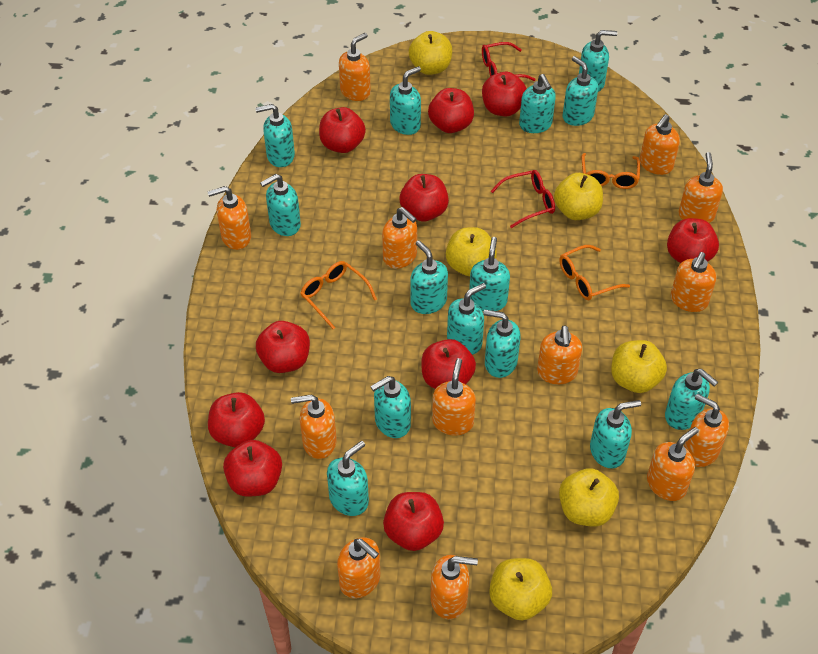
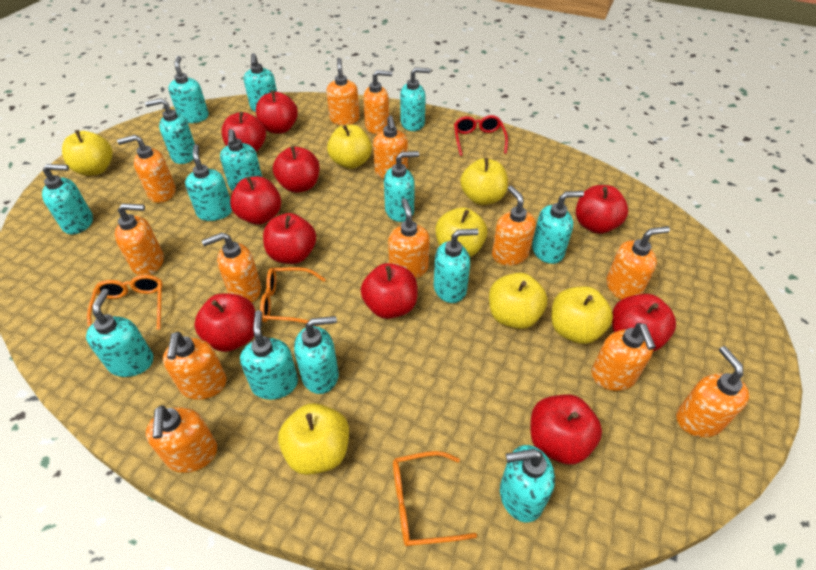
red glasses: [482,42,536,81] [491,170,555,228] = 2 -> [454,115,508,156] = 1
yellow apple: [409,31,452,75] [446,227,497,276] [489,558,552,620] [554,173,603,220] [559,468,619,527] [611,340,667,393] = 6 -> [62,130,113,176] [278,403,349,475] [327,125,372,169] [435,208,487,257] [460,158,508,205] [489,273,548,329] [551,286,613,344] = 7

